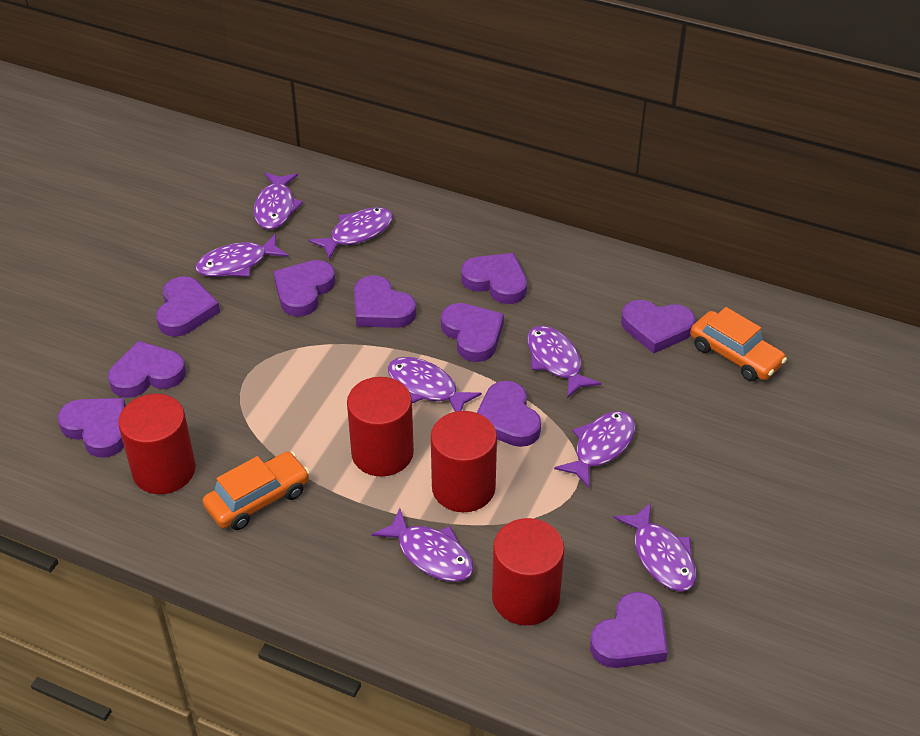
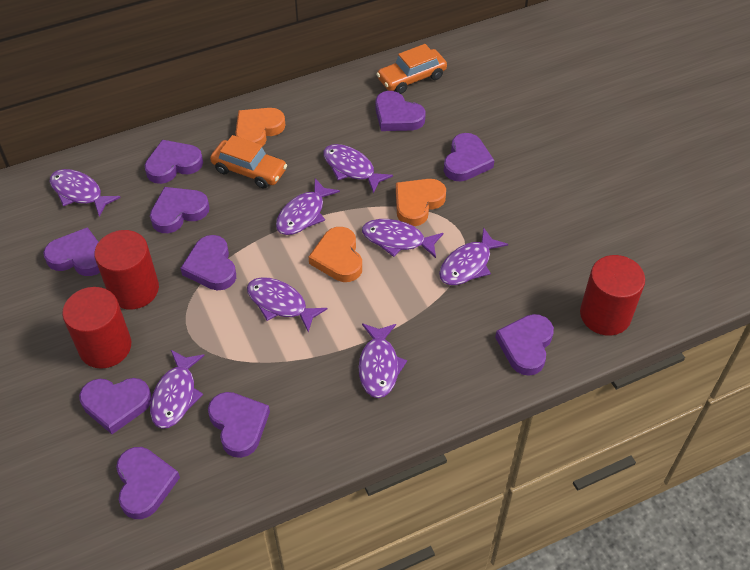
orange heart: none = 0 -> [235,108,285,147] [309,227,362,282] [396,179,446,226] = 3
red cylinder: [118,394,196,494] [347,377,414,477] [431,411,497,512] [492,518,565,625] = 4 -> [62,287,131,369] [94,230,159,310] [580,255,645,335] = 3

